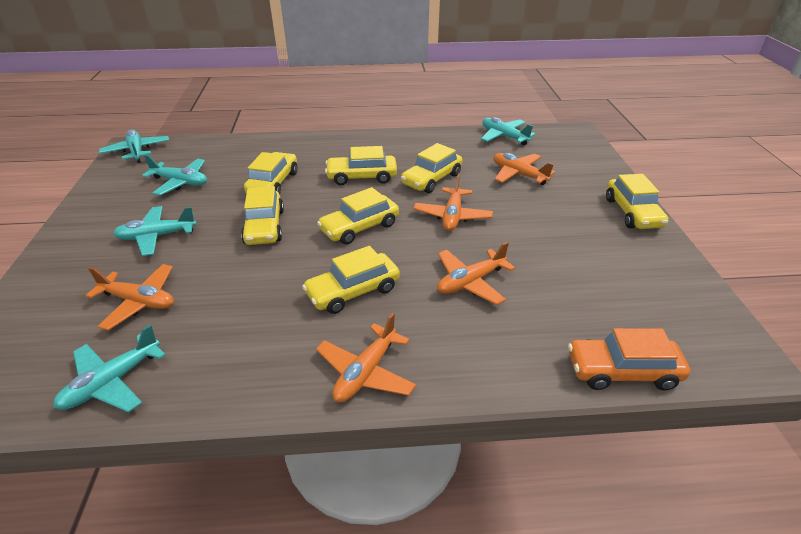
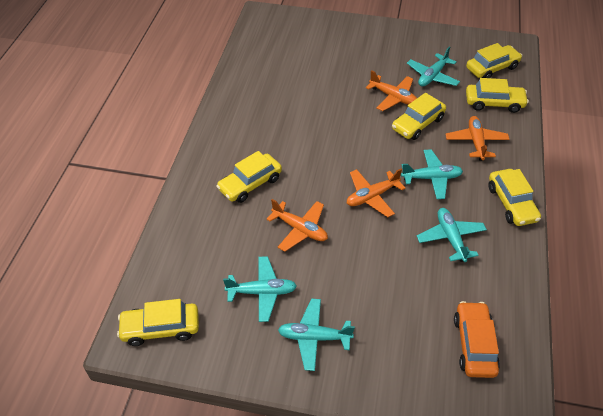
orange plane: [86,264,174,331] [316,313,416,402] [413,174,493,231] [437,242,515,305] [494,153,555,185] = 5 -> [266,199,328,252] [347,169,406,217] [366,70,417,111] [445,116,510,161] = 4
yellow car: [241,186,284,245] [244,152,297,194] [302,246,400,314] [317,187,399,245] [325,146,397,185] [401,143,463,193] [606,174,668,229] = 7 -> [117,299,199,346] [216,151,282,203] [392,93,446,140] [466,43,522,78] [466,78,529,113] [488,169,541,226] = 6

